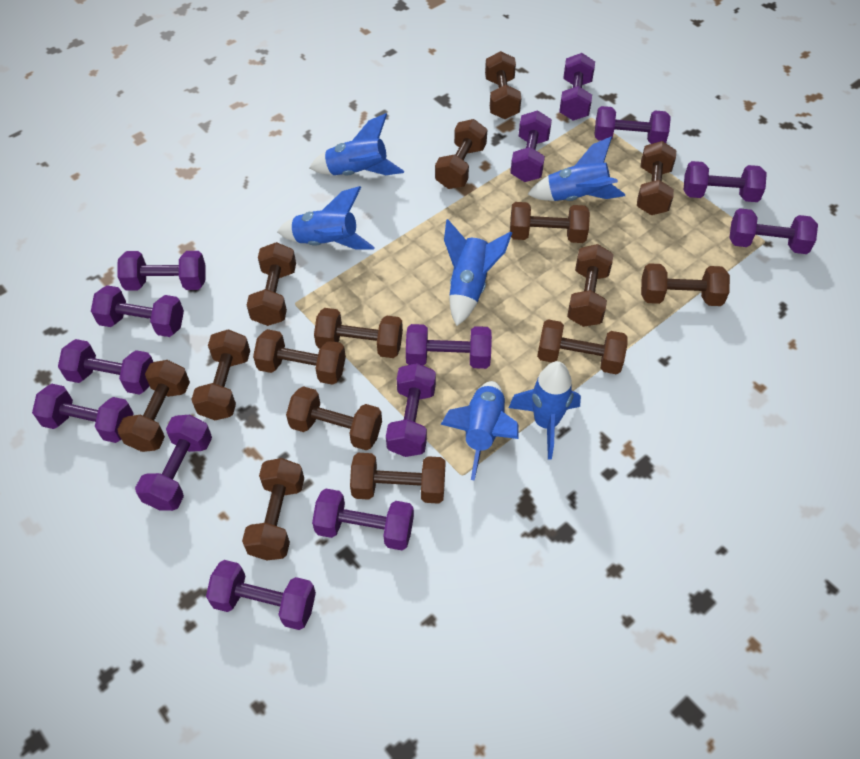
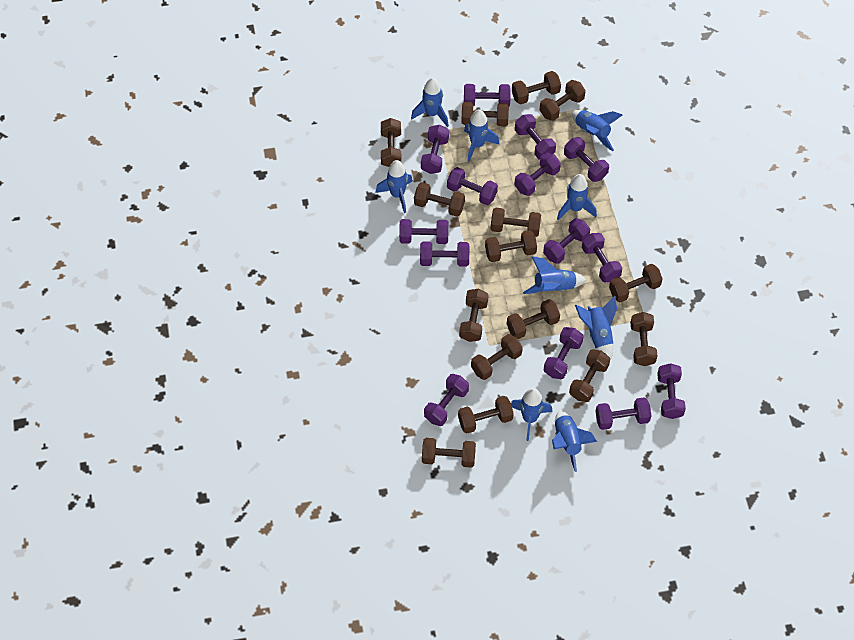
blue rocket: [277,186,375,250] [309,113,404,175] [441,381,519,481] [444,219,512,326] [509,361,581,460] [527,136,625,201] = 6 -> [375,160,413,213] [411,78,449,127] [464,109,500,162] [511,388,553,441] [523,257,586,294] [552,411,597,472] [557,174,597,220] [571,110,622,151] [575,296,617,360] = 9

